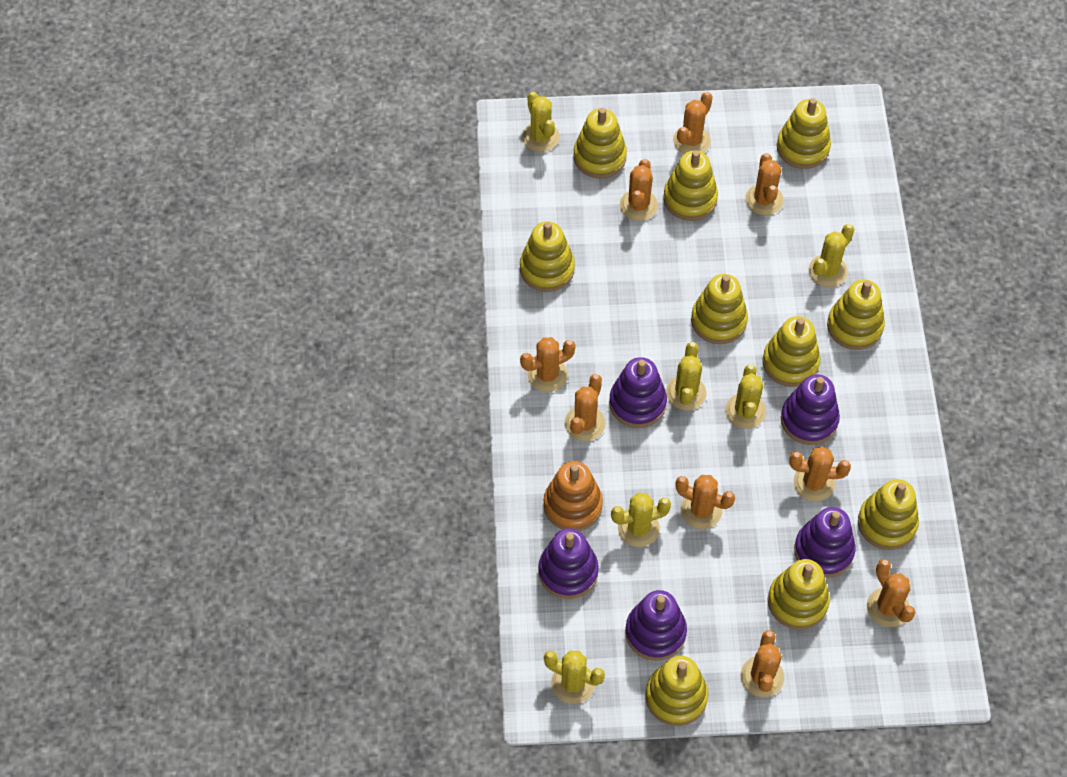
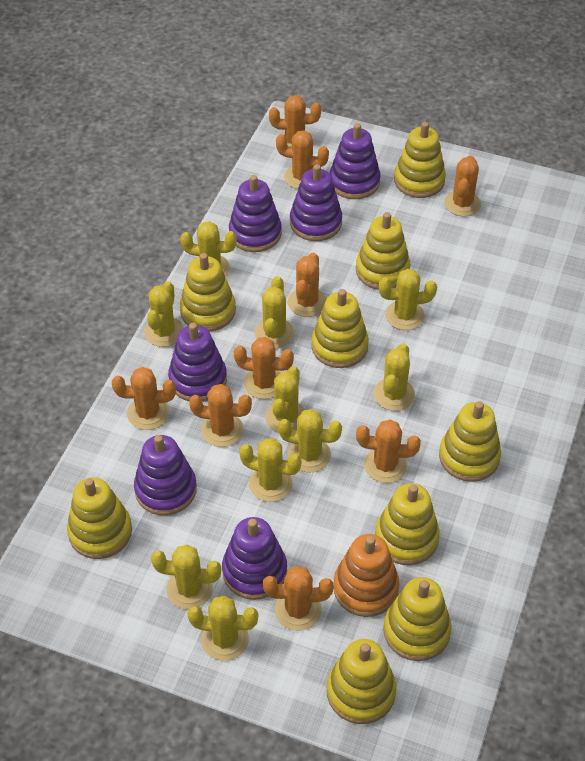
purple stacking toy: [538,528,599,599] [609,357,667,428] [625,590,687,661] [781,374,840,445] [794,507,855,578] = 5 -> [134,435,197,515] [168,323,227,402] [222,517,287,600] [229,175,282,252] [290,164,342,241] [329,123,380,199] = 6
yellow cactus: [522,92,560,152] [544,650,605,704] [611,493,671,547] [666,342,707,410] [725,365,766,429] [809,224,855,287] = 6 -> [144,281,184,347] [151,544,221,609] [180,221,237,276] [187,595,258,661] [239,438,301,502] [255,276,295,348] [265,366,305,433] [278,409,342,472] [373,343,415,411] [379,269,437,330] = 10
yellow stacking toy: [520,221,575,292] [574,108,627,178] [645,656,708,726] [663,150,718,221] [691,274,748,344] [763,316,820,387] [768,559,830,630] [777,98,831,169] [827,279,885,350] [858,479,919,550] = 10 -> [67,477,132,559] [179,253,236,332] [311,289,369,368] [327,639,396,724] [356,212,410,290] [375,483,440,565] [383,577,452,661] [394,122,446,198] [439,401,501,482] = 9

